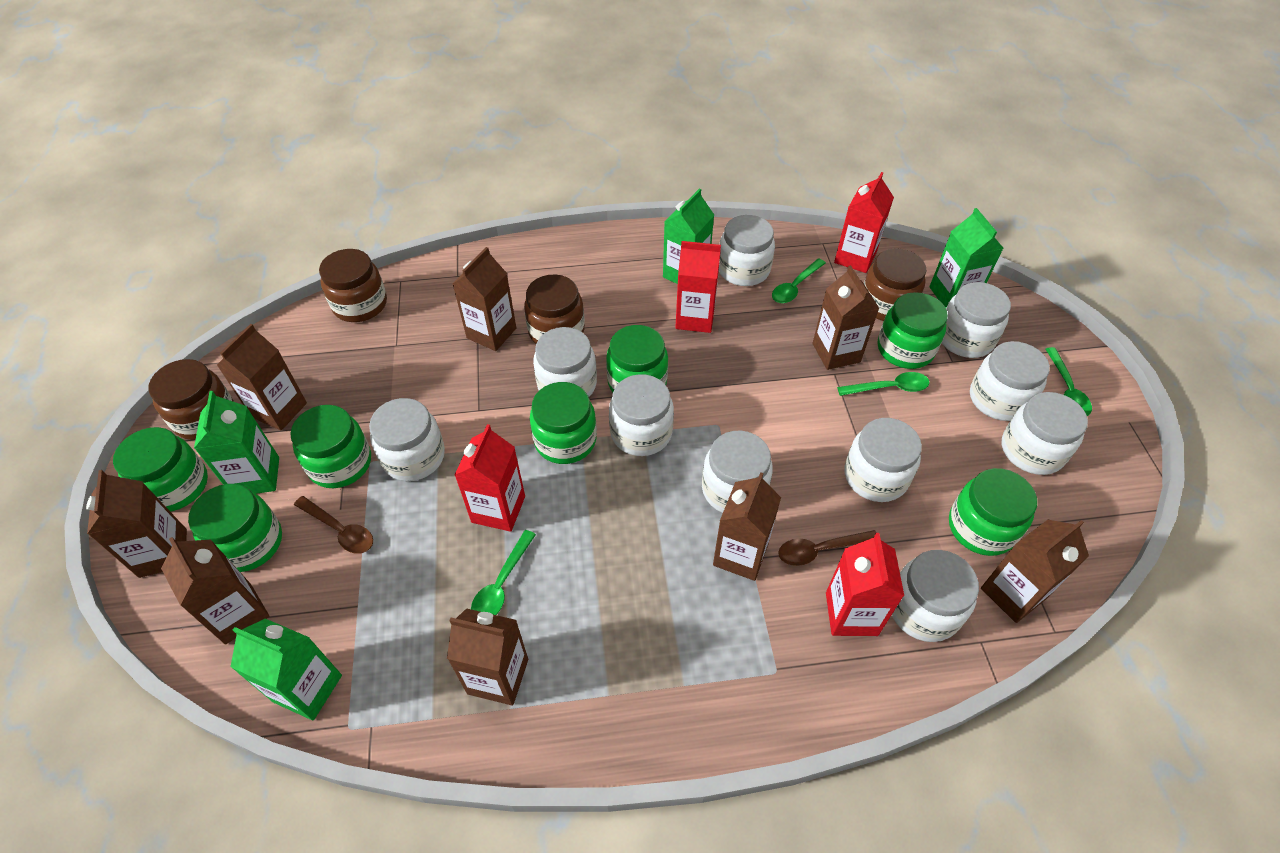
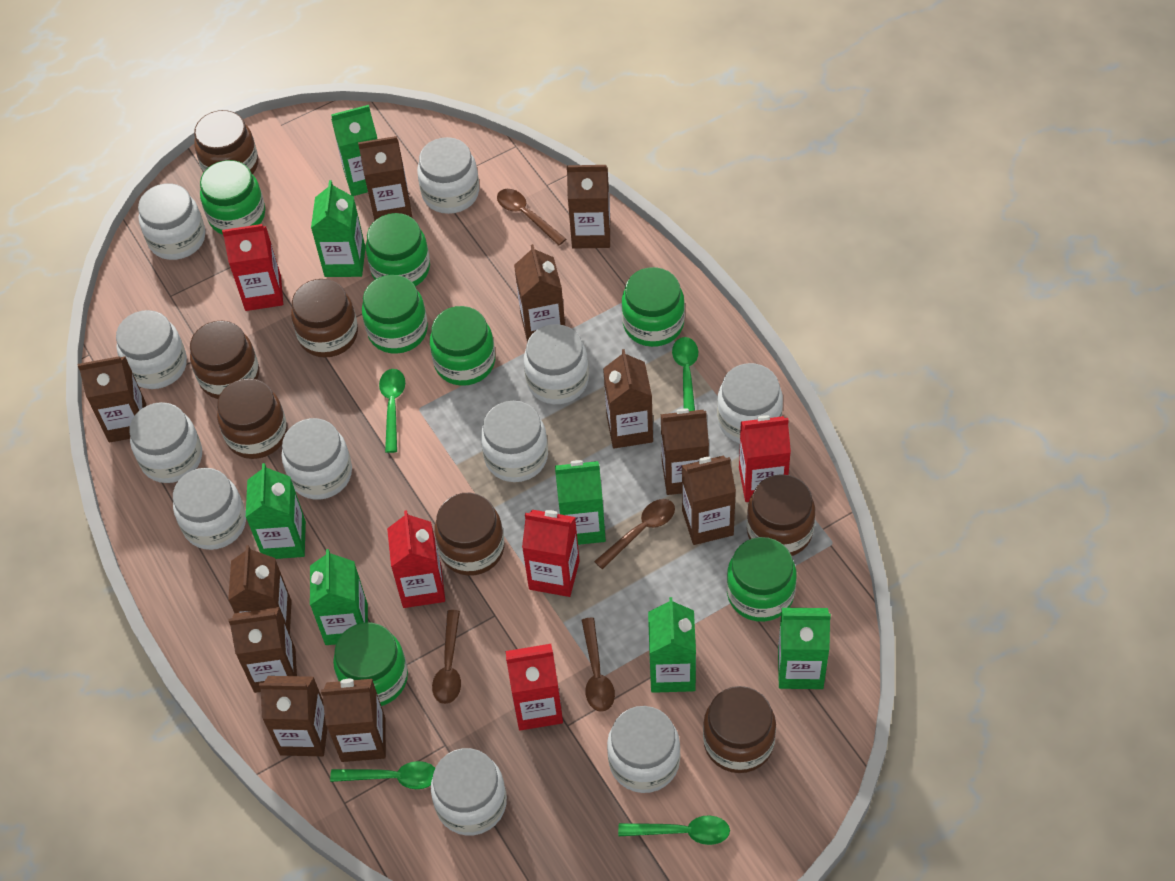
brown carton: [86,470,187,578] [161,537,269,645] [217,324,307,431] [447,608,528,705] [453,247,516,351] [713,472,781,581] [813,265,880,370] [981,520,1089,623] = 8 -> [78,356,146,443] [228,545,292,634] [228,607,297,693] [259,676,328,756] [321,679,386,762] [358,136,412,221] [514,244,565,342] [567,165,610,249] [603,349,653,448] [661,408,709,495] [682,455,736,545] = 11
brown jar: [149,359,234,440] [319,249,387,322] [524,275,585,344] [864,248,926,321] = 4 -> [190,321,259,399] [194,110,258,174] [217,378,287,459] [291,279,358,358] [434,493,504,576] [703,686,776,773] [746,474,815,556] = 7
brown spoon: [294,496,373,554] [778,530,877,566] = 2 -> [432,610,461,704] [497,189,566,246] [582,618,615,712] [594,499,675,569] = 4
green carton: [194,391,279,494] [230,619,342,720] [663,188,714,284] [929,208,1003,308] = 4 -> [246,463,306,559] [310,549,368,645] [311,180,365,277] [331,105,377,196] [555,460,606,545] [648,597,696,693] [778,608,831,689] = 7
red carton: [455,424,525,532] [675,241,721,333] [826,533,904,636] [834,172,894,273] = 4 -> [222,224,283,311] [387,510,445,608] [506,644,563,731] [522,510,580,597] [739,415,791,502] = 5
white jar: [369,398,445,481] [533,327,597,397] [609,374,674,456] [702,431,773,513] [719,215,775,286] [844,418,922,502] [892,550,979,642] [942,282,1011,358] [970,341,1050,421] [1002,392,1088,475] = 10 -> [116,310,187,389] [129,402,202,483] [138,183,205,260] [173,468,246,550] [282,418,352,500] [417,137,479,214] [431,748,507,836] [481,401,548,482] [524,324,589,404] [607,706,680,793] [717,363,783,443] = 11

